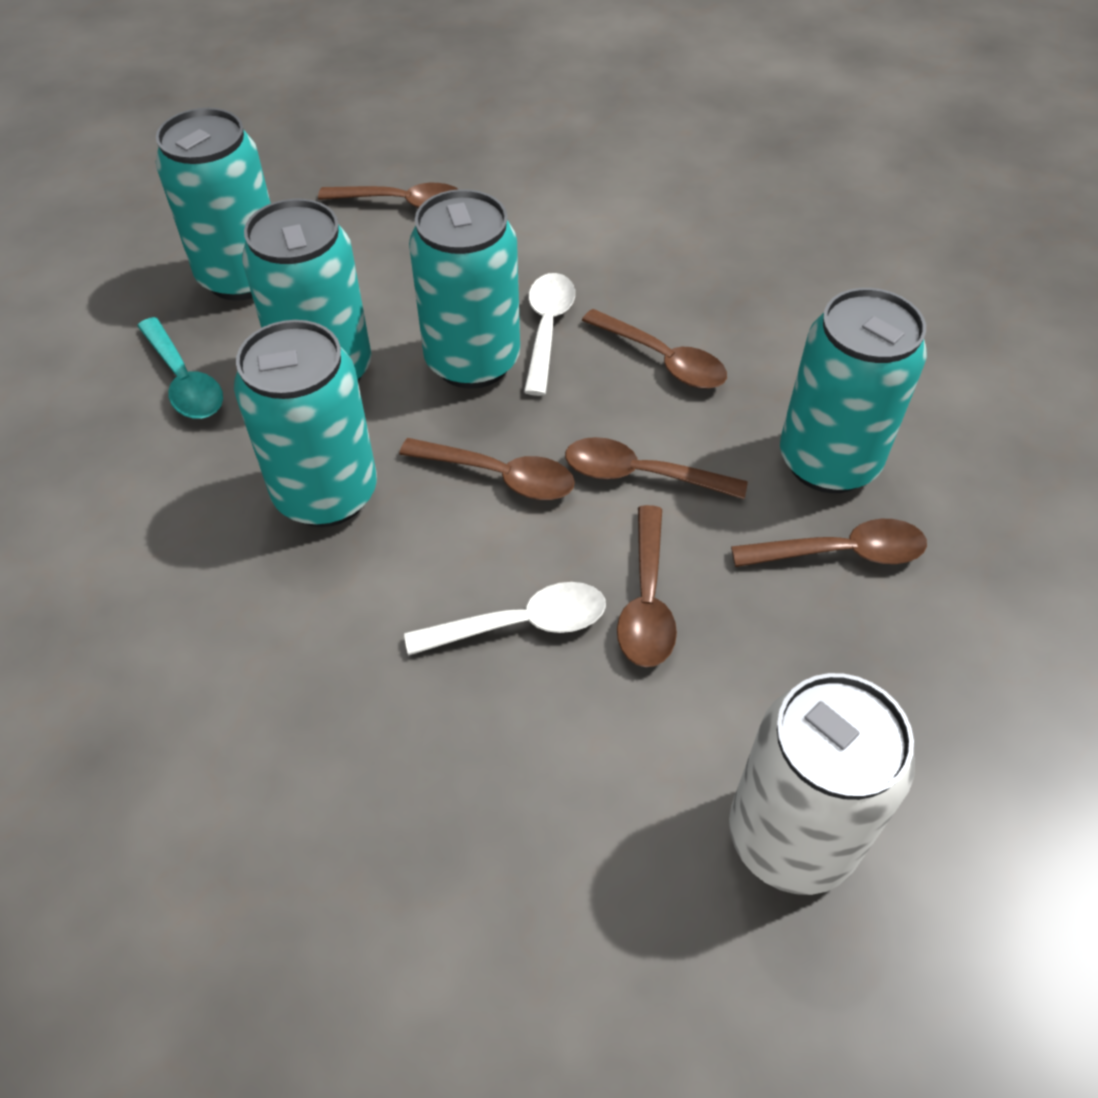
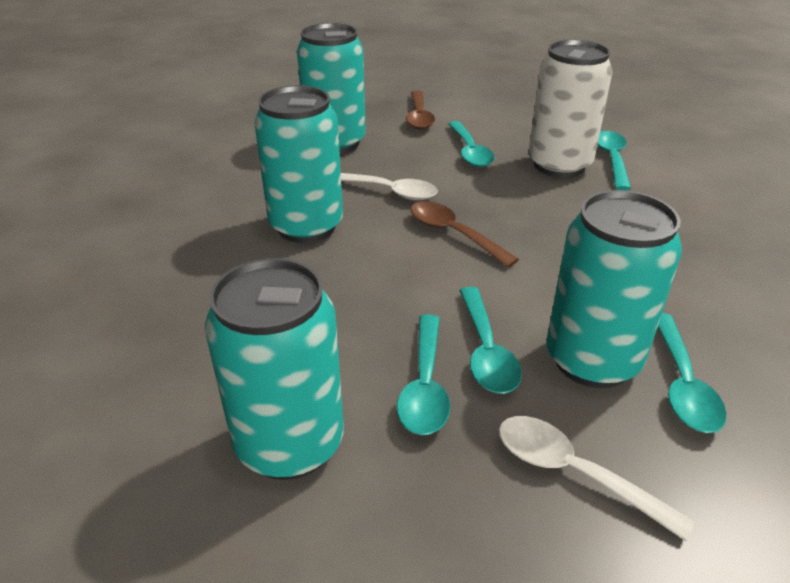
brown spoon: [318,183,458,208] [399,438,575,500] [565,437,748,499] [581,309,727,389] [617,505,677,667] [731,519,927,567] = 6 -> [406,90,435,130] [410,201,519,267] = 2
turquoise can: [156,108,271,301] [234,320,377,527] [242,199,371,382] [409,189,520,389] [780,288,927,493] = 5 -> [205,258,344,480] [254,86,343,243] [297,23,366,153] [547,190,682,388] = 4
turquoise spoon: [137,317,223,419] = 1 -> [397,314,450,435] [448,121,495,167] [459,287,522,394] [597,131,631,190] [658,313,727,433] = 5

